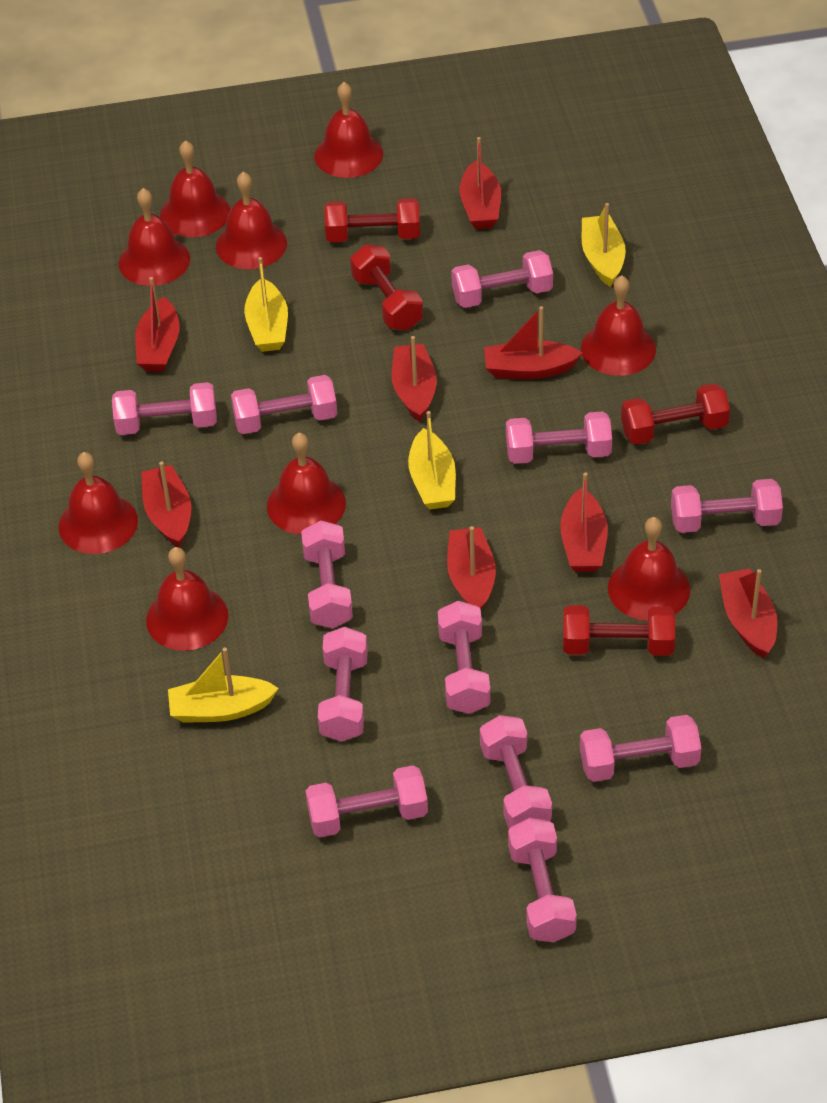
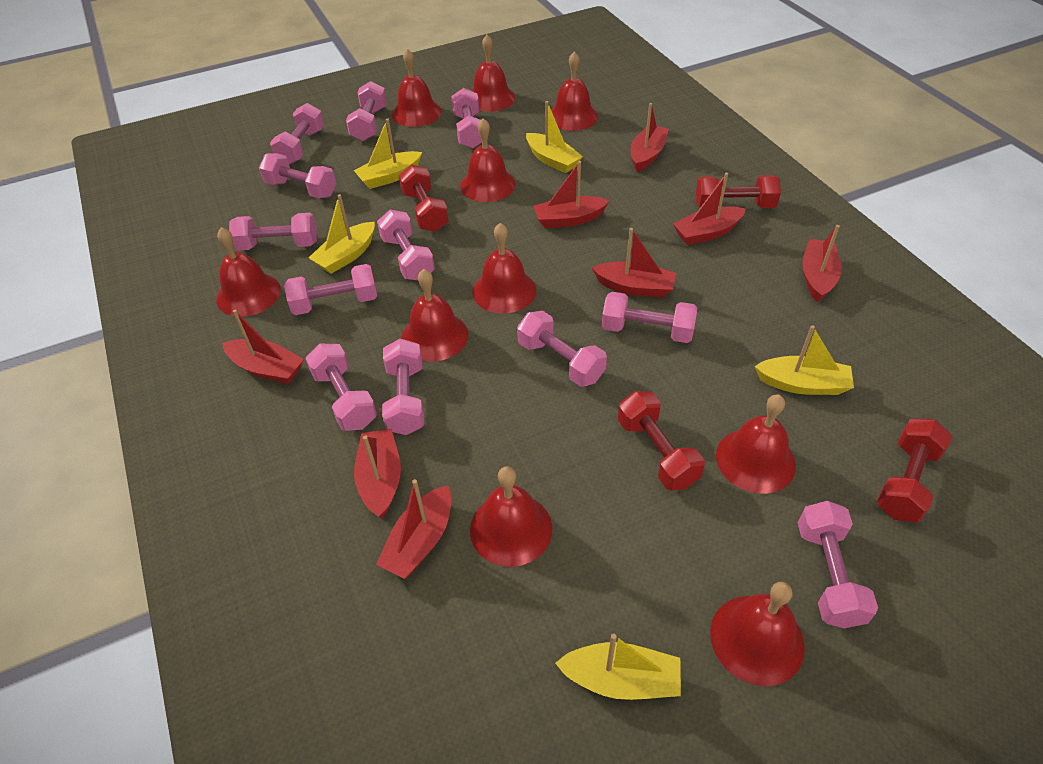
red bell: [59,452,138,554] [118,188,190,286] [146,547,228,651] [160,140,230,237] [216,172,287,269] [267,433,346,535] [314,82,383,178] [581,275,656,376] [608,517,690,621] = 9 -> [216,227,281,317] [392,49,442,127] [401,269,469,362] [460,118,516,202] [470,466,552,567] [472,35,515,112] [473,223,536,313] [551,51,598,131] [710,582,805,686] [716,394,796,494] = 10
yellow boat: [168,648,279,723] [244,257,288,352] [408,411,456,510] [582,203,626,287] = 4 -> [309,194,375,274] [353,119,422,189] [526,101,583,173] [555,634,681,700] [755,325,854,395] = 5

